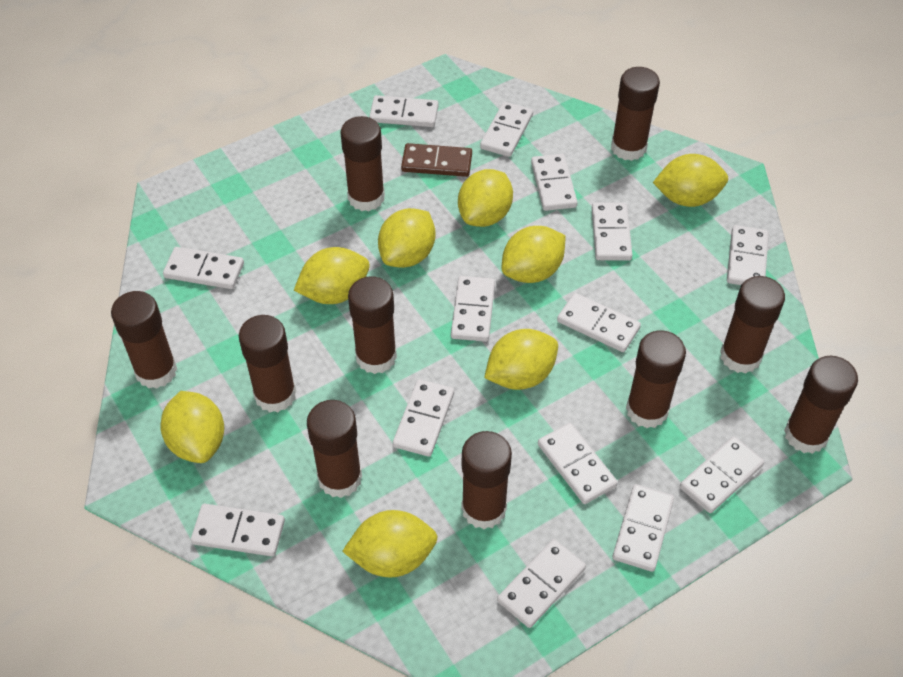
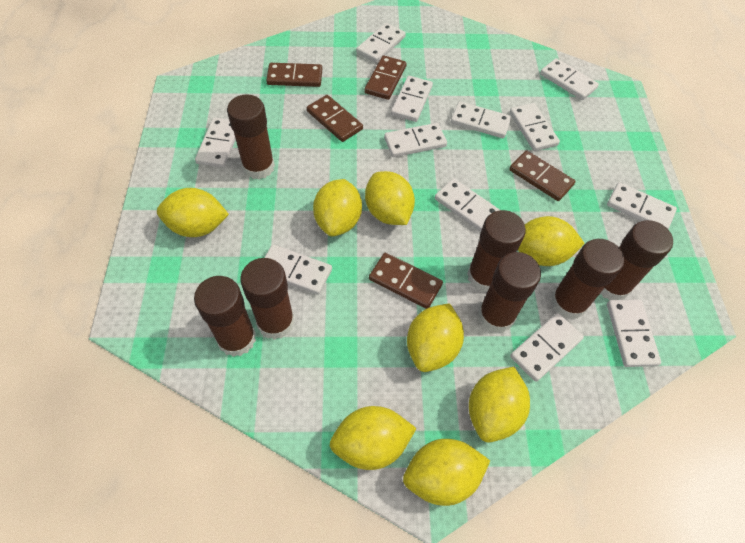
brown domino: [401,143,472,177] = 1 -> [266,63,322,87] [307,95,363,142] [364,55,407,100] [369,253,443,309] [509,151,575,201] = 5
brown glue stick: [111,291,177,389] [239,315,296,413] [307,400,362,498] [341,116,385,211] [348,276,397,374] [462,431,512,529] [611,67,660,161] [626,330,686,428] [720,276,785,374] [784,356,858,454] = 10 -> [194,276,256,357] [227,94,275,179] [240,258,295,340] [467,210,526,292] [478,252,541,333] [551,239,624,320] [600,220,673,300] = 7
white domino: [163,247,244,289] [191,504,285,557] [369,95,438,127] [393,379,454,457] [451,276,495,342] [480,102,533,157] [497,539,586,628] [531,154,578,211] [538,423,618,504] [557,293,641,352] [592,202,632,261] [613,484,674,572] [680,436,764,513] [727,225,769,285] = 14 -> [195,117,236,168] [264,244,332,295] [357,23,406,63] [384,123,447,157] [391,76,433,122] [435,178,500,232] [451,101,512,138] [509,103,560,151] [510,313,584,382] [540,58,599,100] [607,182,677,229] [607,299,661,367] = 12

